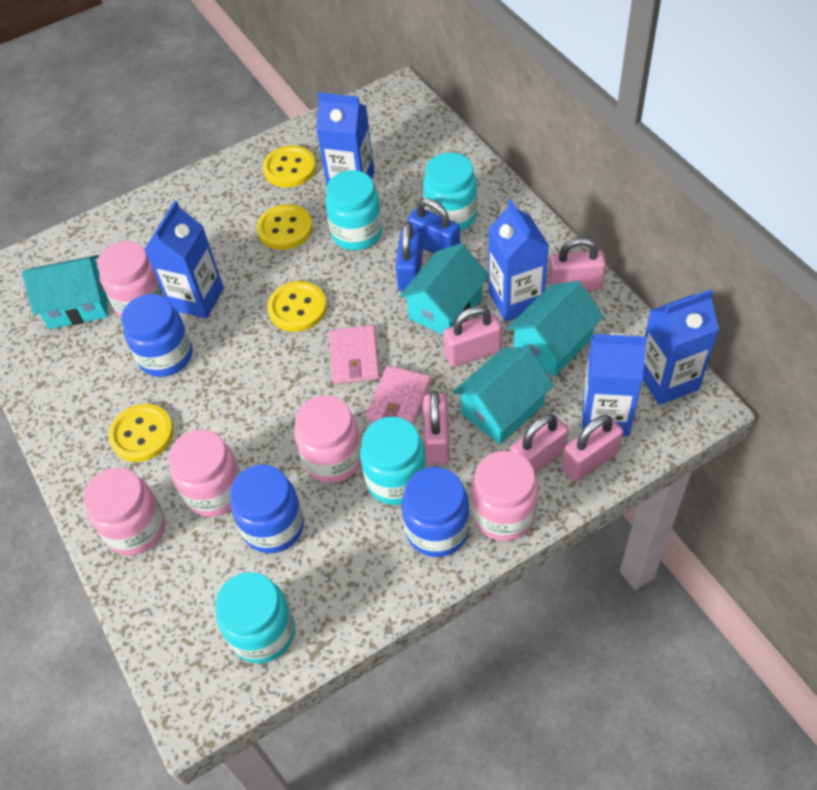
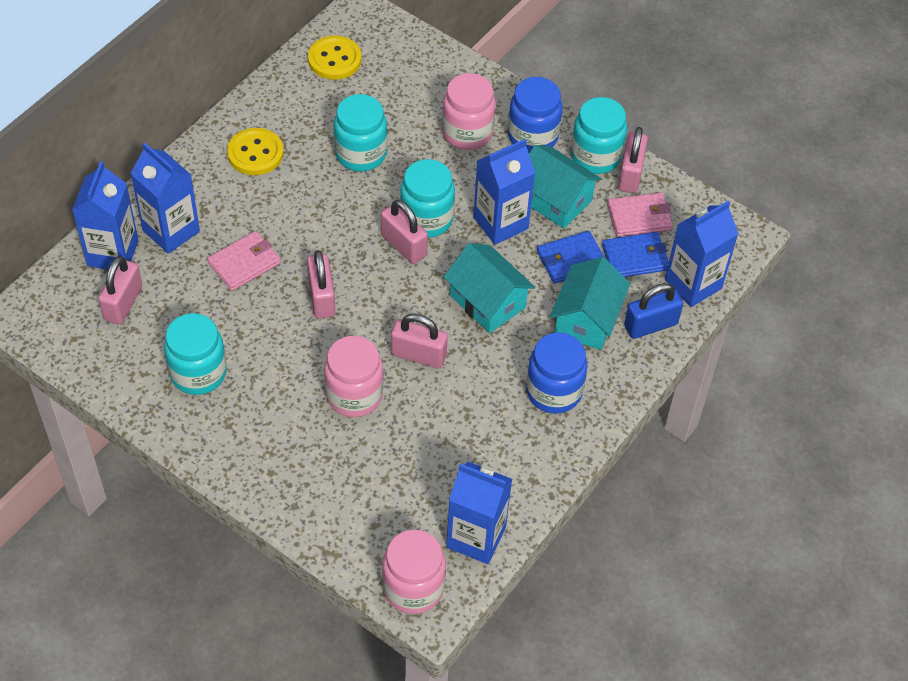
blue jar: [121,294,192,377] [230,465,304,553] [402,467,470,557] = 3 -> [508,77,562,153] [526,332,588,414] = 2
blue padlock: [395,222,423,292] [407,198,460,254] = 2 -> [624,283,683,339] = 1
blue wallet: none = 0 -> [537,231,604,284] [602,232,669,277] = 2
pink jar: [83,467,165,555] [97,241,165,317] [168,429,241,517] [294,395,362,483] [471,451,538,541] = 5 -> [324,336,384,417] [382,530,446,614] [442,73,496,150] = 3
turquoise house: [22,255,108,329] [399,243,489,335] [453,347,554,445] [507,281,603,377] = 4 -> [444,243,535,333] [529,145,602,229] [550,257,630,350] = 3
yellow button: [108,404,174,462] [256,204,313,250] [263,145,316,188] [267,281,327,332] = 4 -> [227,128,284,175] [308,36,361,80] = 2

